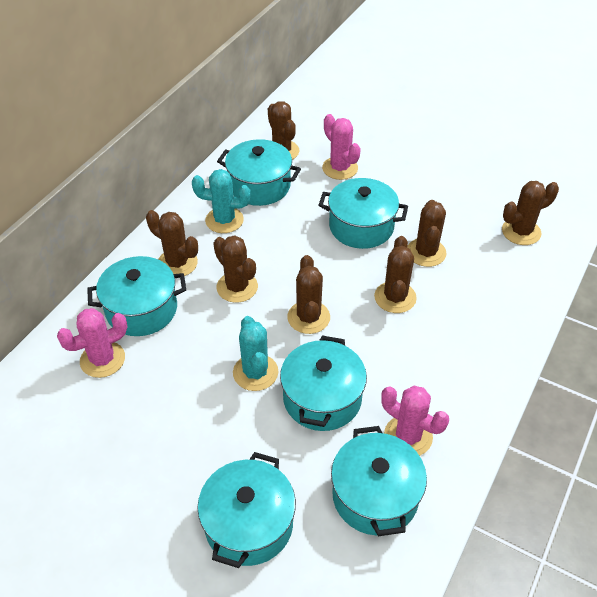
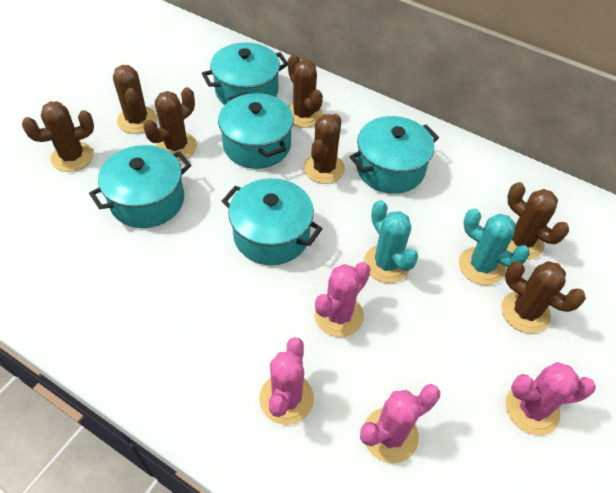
pink cactus: [57,308,127,378] [322,114,361,180] [381,386,449,456] = 3 -> [259,337,314,425] [314,262,371,337] [360,384,440,464] [505,362,596,435] = 4
turquoise pot: [87,256,186,336] [198,452,296,568] [217,139,301,206] [280,335,367,431] [318,178,408,249] [331,426,427,536] = 6 -> [89,145,191,228] [202,42,288,105] [218,92,294,169] [222,178,323,265] [350,116,439,194] = 5

